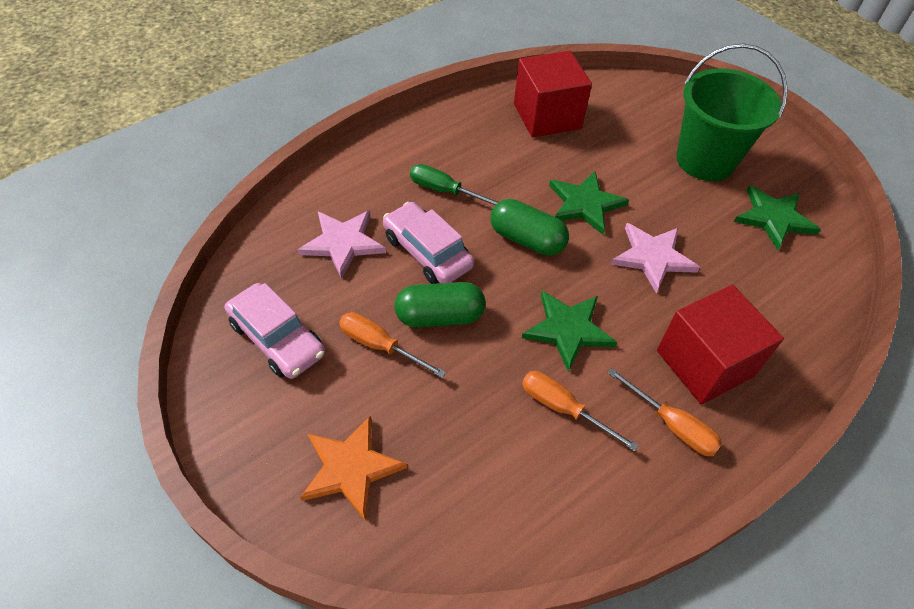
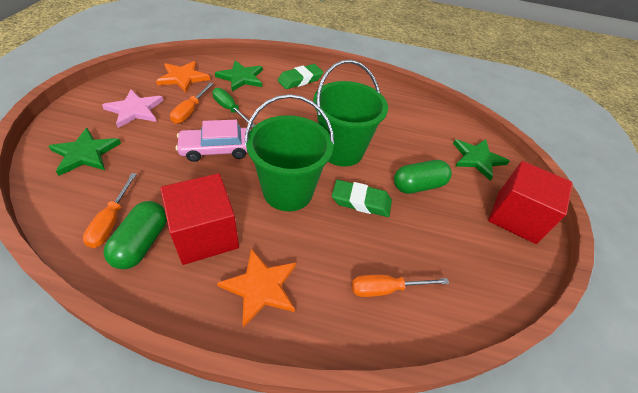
green bucket: [676,44,788,181] = 1 -> [244,94,334,211] [313,60,388,166] = 2
green eraser: none = 0 -> [277,64,324,89] [332,180,392,217] = 2
orange star: [300,415,407,521] = 1 -> [156,61,210,93] [217,248,296,327] = 2
pink car: [225,283,325,379] [383,202,474,284] = 2 -> [176,120,251,162] = 1
pink star: [298,210,386,279] [611,223,700,293] = 2 -> [102,90,163,128] = 1

